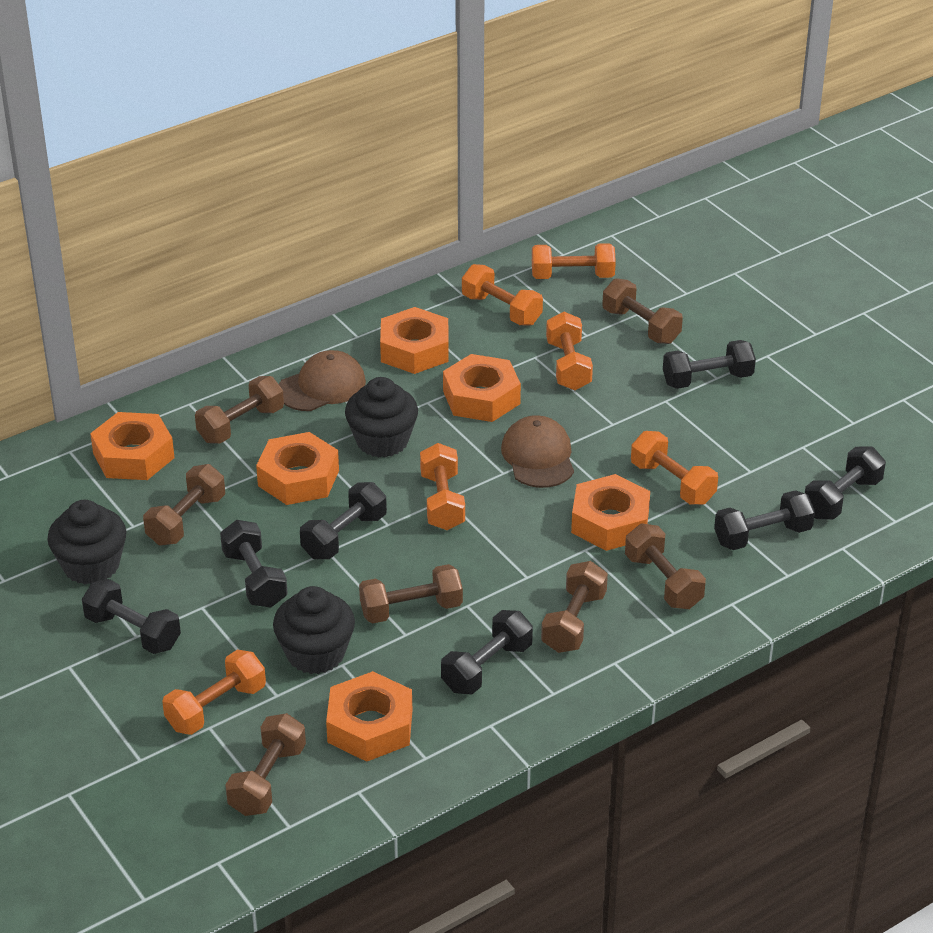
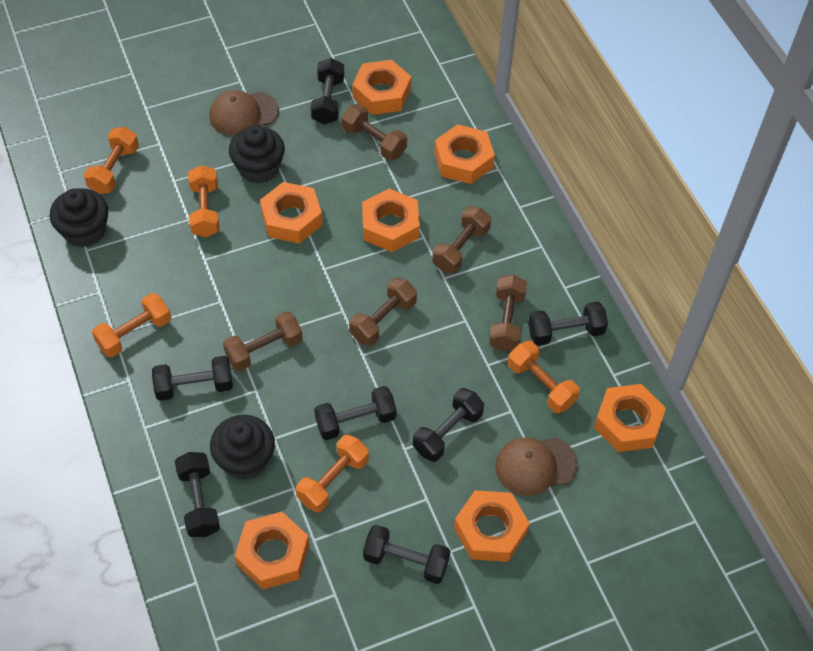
brown dumbbell: [143,464,225,546] [195,376,284,444] [225,713,306,816] [359,564,463,624] [541,561,608,653] [602,278,683,344] [625,523,706,609] = 7 -> [223,311,303,371] [342,104,407,161] [349,278,417,346] [432,206,491,273] [489,275,527,351] = 5
orange dumbbell: [162,650,266,735] [420,443,465,530] [462,264,543,326] [532,243,616,279] [546,312,593,390] [631,431,718,505] = 6 -> [84,127,139,194] [92,293,171,357] [188,165,220,237] [296,435,369,513] [508,341,580,413] = 5
orange nut: [90,412,174,480] [256,432,339,505] [326,671,412,762] [380,307,449,374] [443,354,521,422] [571,474,650,551] = 6 -> [235,512,309,589] [260,182,323,244] [352,60,411,115] [362,189,420,252] [434,124,495,184] [454,490,530,562] [594,384,666,452] = 7

